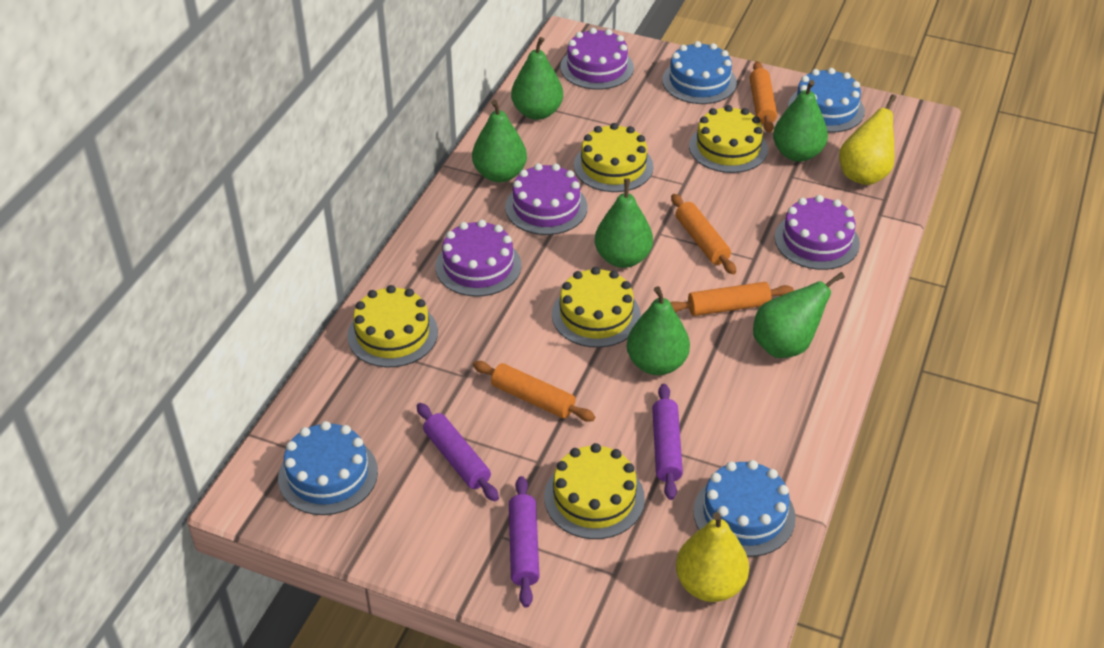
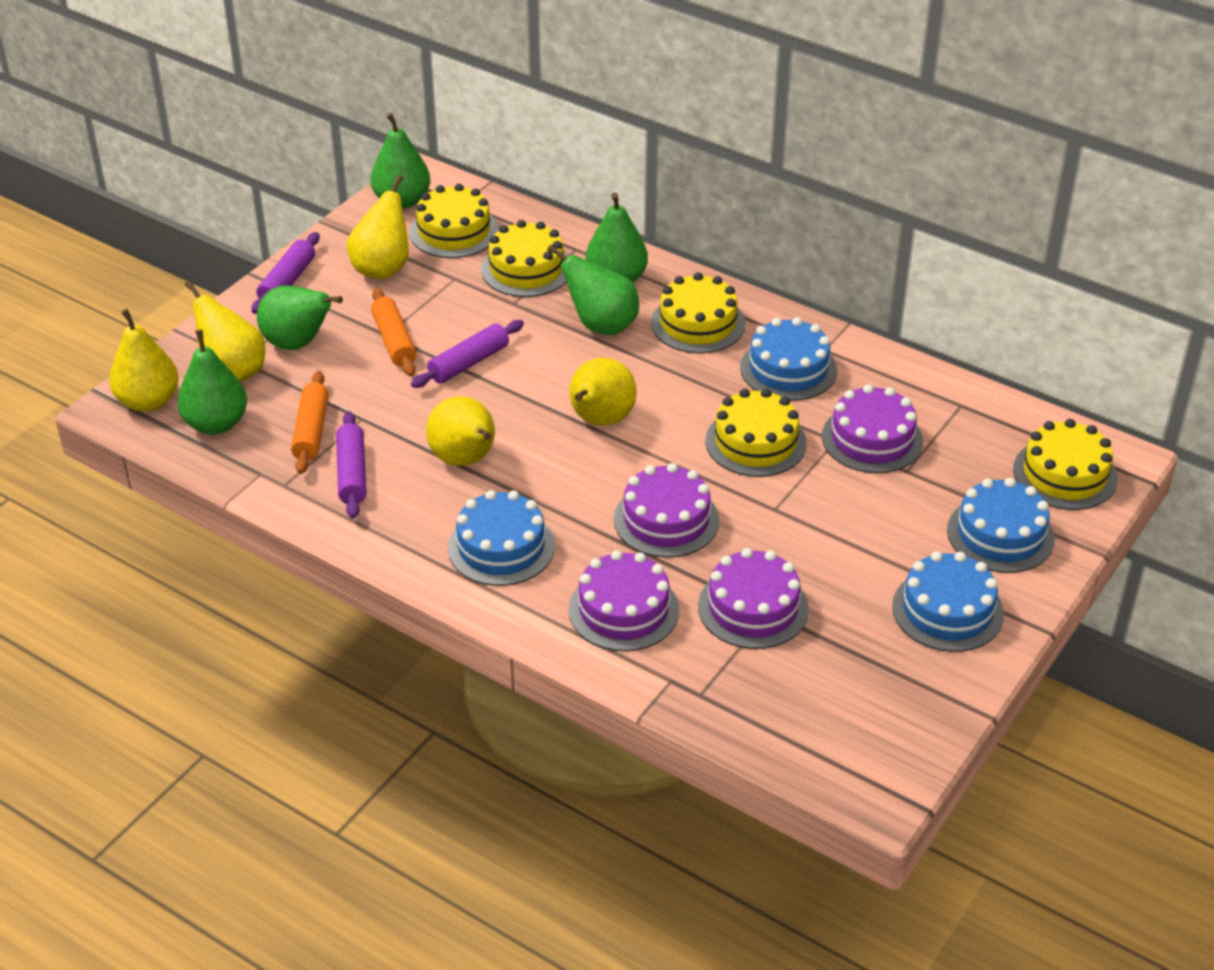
green pear: [472,100,527,182] [511,37,563,120] [595,178,653,268] [627,286,690,375] [753,272,845,358] [773,80,828,162] = 6 -> [177,330,247,434] [257,286,343,350] [371,113,430,209] [547,245,639,335] [586,193,648,282] = 5
orange rolling pin: [473,361,595,422] [670,282,794,316] [671,194,736,274] [750,61,777,133] = 4 -> [291,371,329,474] [371,288,416,377] = 2
yellow pear: [676,512,749,602] [839,94,896,185] = 2 -> [109,309,179,412] [185,280,265,383] [347,175,409,279] [426,396,495,466] [569,358,637,426] = 5

